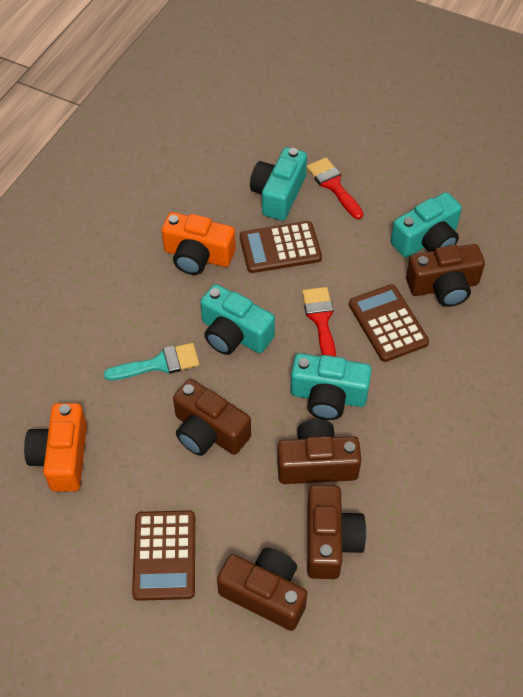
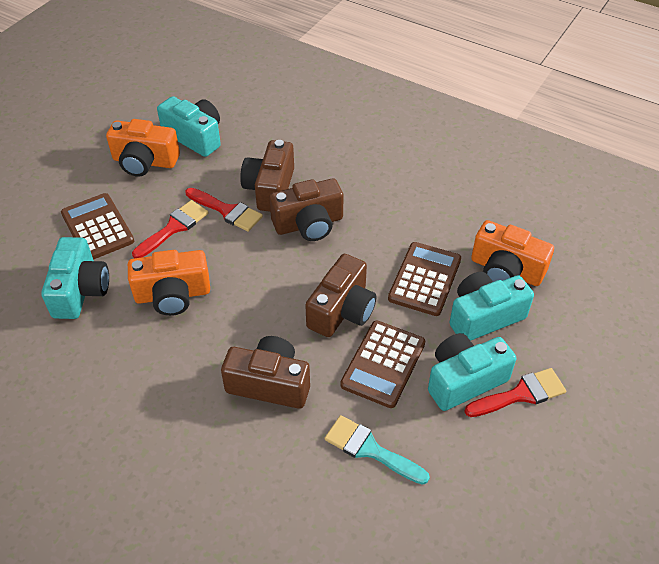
brown camera: [173,379,251,456] [217,548,307,631] [277,419,362,484] [307,485,366,579] [406,244,485,307] = 5 -> [221,336,310,409] [240,140,294,212] [269,178,344,241] [305,254,376,337] = 4
orange camera: [24,403,87,492] [161,212,236,275] = 2 -> [106,119,180,177] [128,250,210,316] [471,220,554,286] = 3
red brush: [302,287,336,357] [307,157,363,219] = 2 -> [132,200,208,258] [186,188,263,232] [464,368,566,417] = 3

